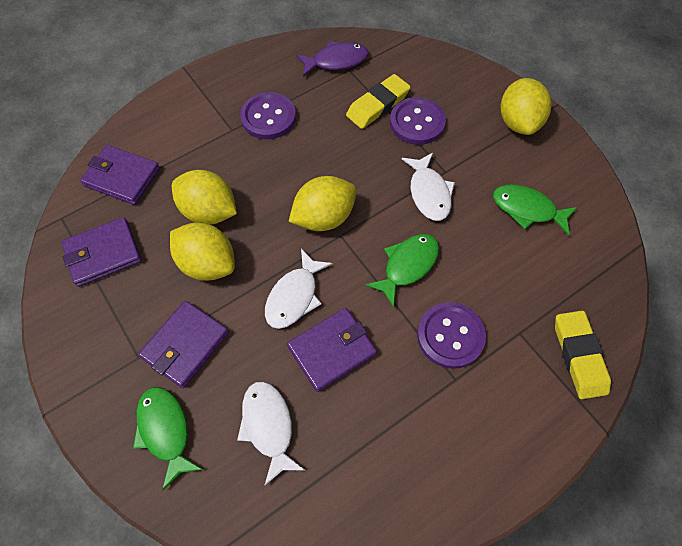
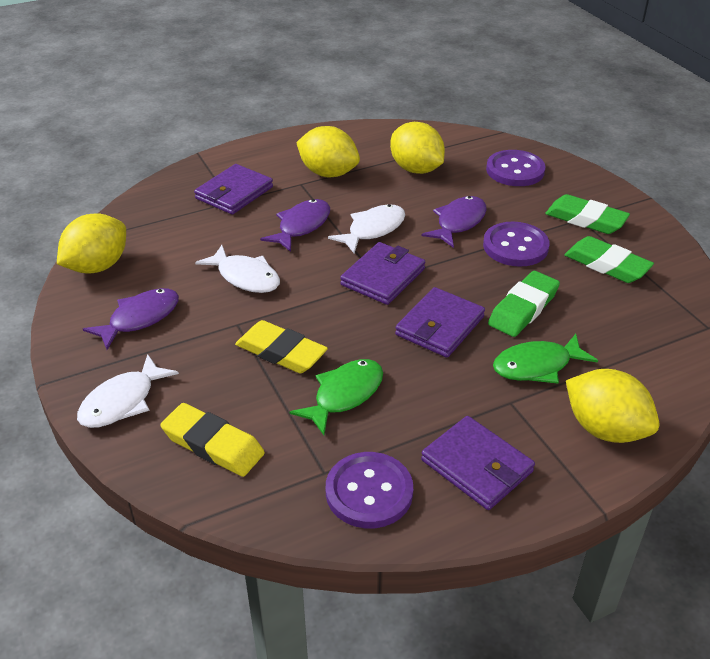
green eraser: none = 0 -> [488,271,560,337] [545,194,630,234] [564,236,654,283] = 3
green fish: [133,387,203,490] [365,234,439,308] [493,184,578,235] = 3 -> [290,359,383,435] [493,334,598,384] = 2
purple fish: [296,41,368,77] = 1 -> [83,288,179,350] [260,199,330,252] [421,196,487,248] = 3

